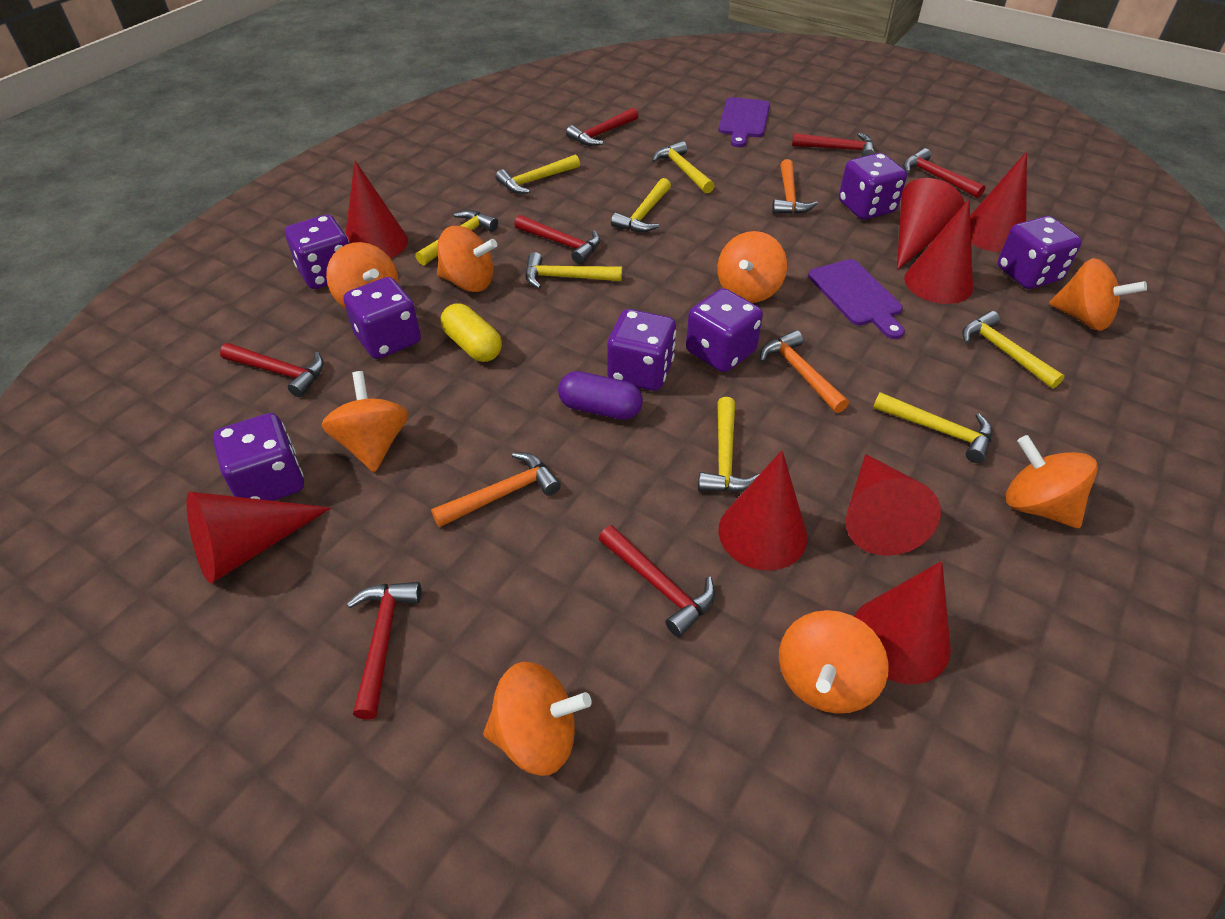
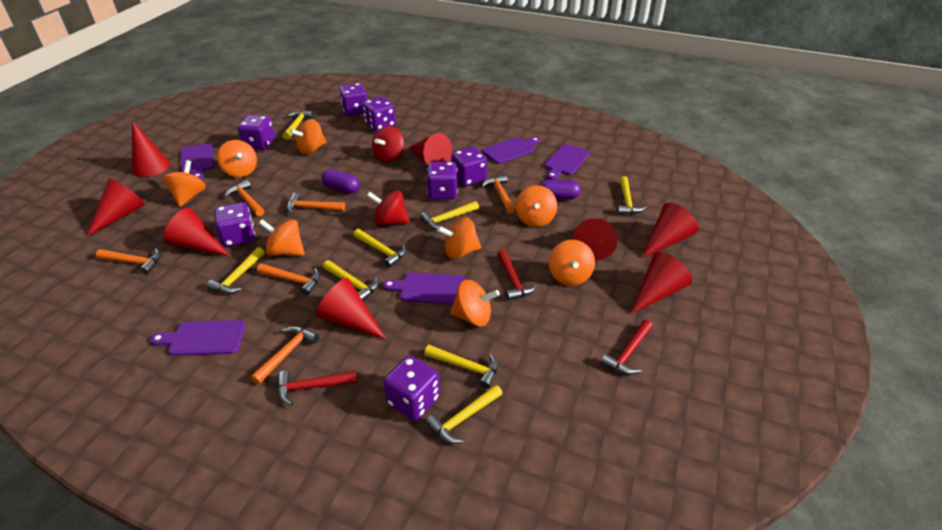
orange hammer: [431,452,561,527] [760,330,849,413] [772,159,818,214] = 3 -> [96,248,161,274] [224,180,264,216] [251,326,319,384] [257,264,321,295] [287,193,345,214] [481,175,515,214] = 6
purple capsule: [558,371,643,420] = 1 -> [321,169,360,194] [539,179,581,200] = 2
purple cutting board: [719,97,770,147] [808,259,905,339] = 2 -> [150,320,246,356] [181,143,214,179] [383,272,466,305] [482,137,541,164] [544,144,590,180] = 5
red hammer: [220,343,324,397] [347,582,422,719] [515,215,600,264] [566,107,639,146] [599,525,715,637] [792,133,875,157] [903,148,986,198] = 7 -> [277,371,357,406] [497,249,537,300] [600,320,653,375] = 3
red spinning top: none = 0 -> [367,190,410,226] [372,126,404,163] = 2
yellow capsule: [440,304,502,362] = 1 -> none = 0

